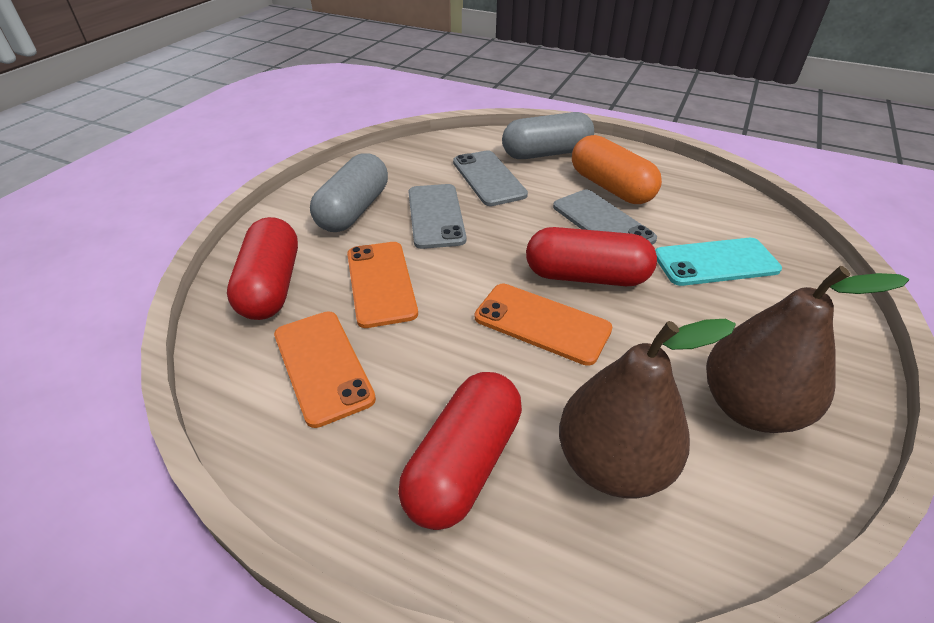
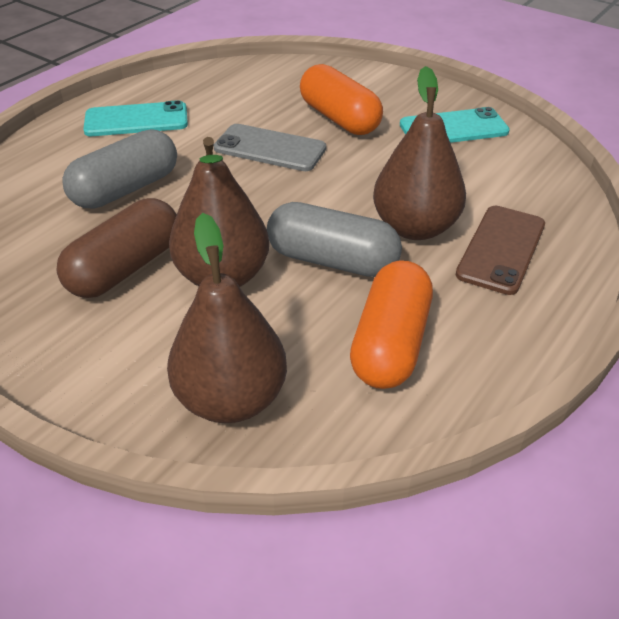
brown capsule: none = 0 -> [56,198,177,298] = 1
brown pear: [559,319,736,499] [706,266,909,433] = 2 -> [167,213,287,423] [169,137,269,287] [373,66,466,240] = 3
brown phone: none = 0 -> [456,206,545,295] = 1
grey phone: [408,184,466,249] [453,150,528,206] [553,190,657,244] = 3 -> [213,124,326,171] = 1
orange capsule: [572,135,662,204] = 1 -> [300,64,383,135] [350,260,433,389] = 2
orange phone: [274,311,376,428] [347,242,418,328] [475,284,612,366] = 3 -> none = 0
red capsule: [227,217,298,320] [398,372,522,530] [526,227,657,286] = 3 -> none = 0
turquoise phone: [655,238,782,286] = 1 -> [83,100,188,136] [400,107,510,143] = 2

